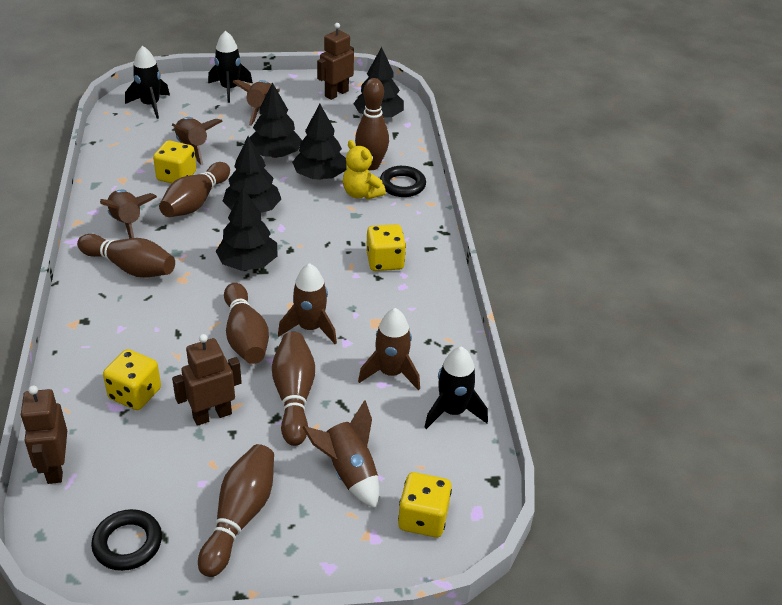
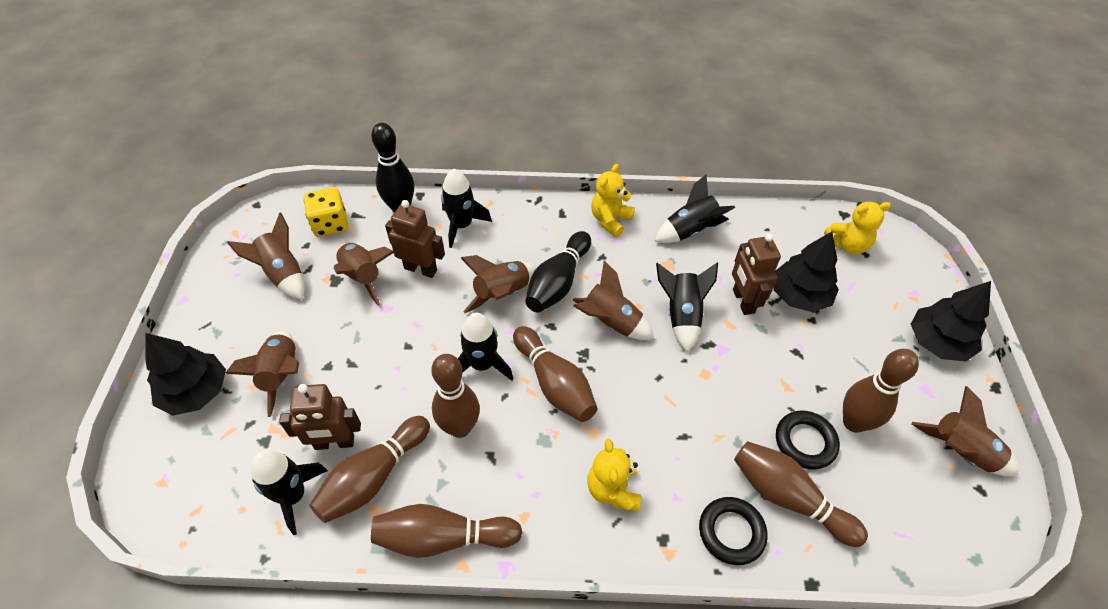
black bowling pin: none = 0 -> [371,123,414,212] [525,231,591,313] = 2
black rocket: [125,46,170,119] [208,31,253,103] [425,347,488,429] = 3 -> [251,450,328,535] [441,169,492,248] [458,313,513,381] [655,174,735,243] [656,263,718,352] = 5
black tree: [216,188,278,271] [223,136,281,213] [249,82,302,158] [292,104,347,179] [353,47,404,118] = 5 -> [145,333,226,416] [774,232,839,312] [911,281,991,362] = 3
yellow dice: [103,349,161,410] [153,140,196,184] [366,224,406,271] [398,472,452,538] = 4 -> [304,187,348,237] = 1
yellow teddy bear: [343,140,386,199] = 1 -> [587,439,641,511] [591,164,635,237] [824,202,891,254] = 3

